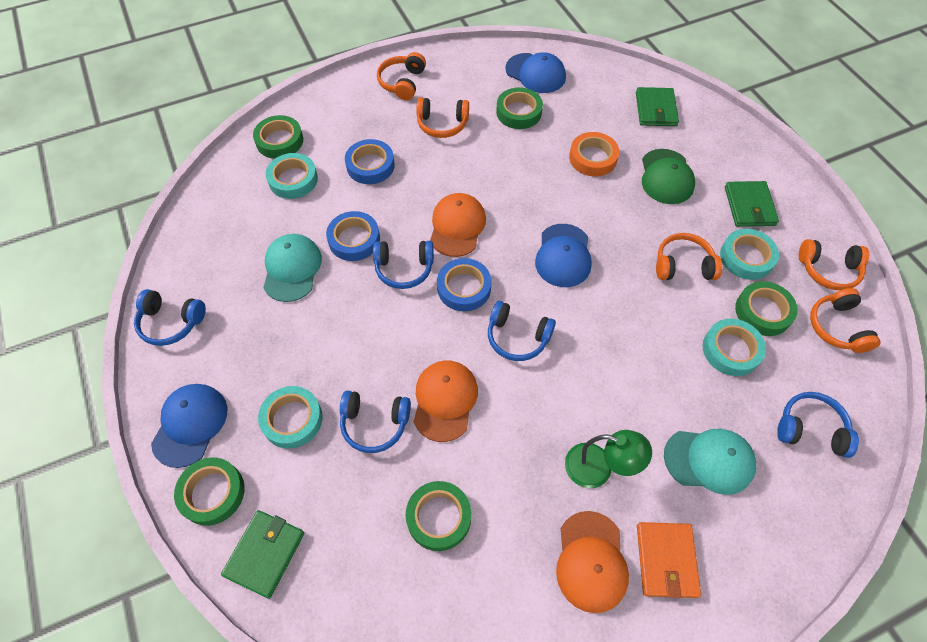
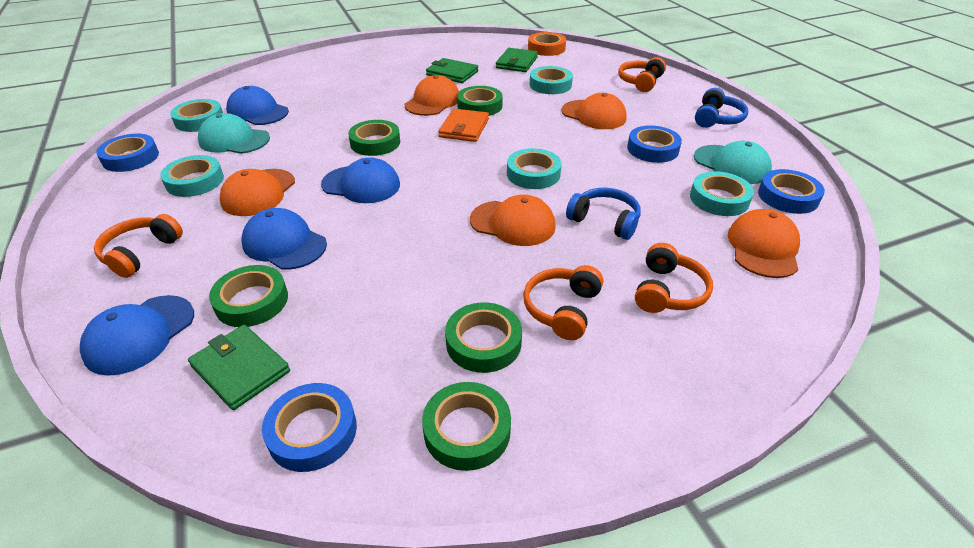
blue cap: [151,384,227,468] [505,52,566,93] [535,224,592,287] = 3 -> [80,295,194,376] [226,86,289,125] [242,208,327,270] [321,157,400,203] = 4
blue headphones: [134,289,206,346] [340,391,411,453] [373,241,434,289] [488,301,556,361] [777,392,859,458] = 5 -> [566,188,641,240] [695,88,748,128] = 2
blue tape: [326,211,380,261] [345,139,395,184] [437,258,491,311] = 3 -> [96,134,159,172] [262,383,357,472] [627,125,682,163] [758,169,825,214] = 4
green cap: [642,149,695,204] = 1 -> none = 0
green lamp: [565,430,652,488] = 1 -> none = 0
orange cap: [414,360,478,442] [430,193,486,257] [556,511,629,613] = 3 -> [220,169,295,216] [405,75,459,116] [470,194,556,246] [561,93,627,129] [728,209,800,278] = 5
orange headphones: [377,52,426,100] [416,97,469,138] [656,233,722,280] [799,239,869,290] [810,288,881,353] = 5 -> [94,214,183,278] [523,265,603,340] [618,57,666,92] [635,243,713,313] = 4
turquoise tape: [258,386,322,449] [266,153,318,199] [703,319,766,376] [720,229,779,280] = 4 -> [160,155,224,197] [170,99,223,132] [507,148,562,189] [530,66,573,94] [690,171,754,216] = 5

